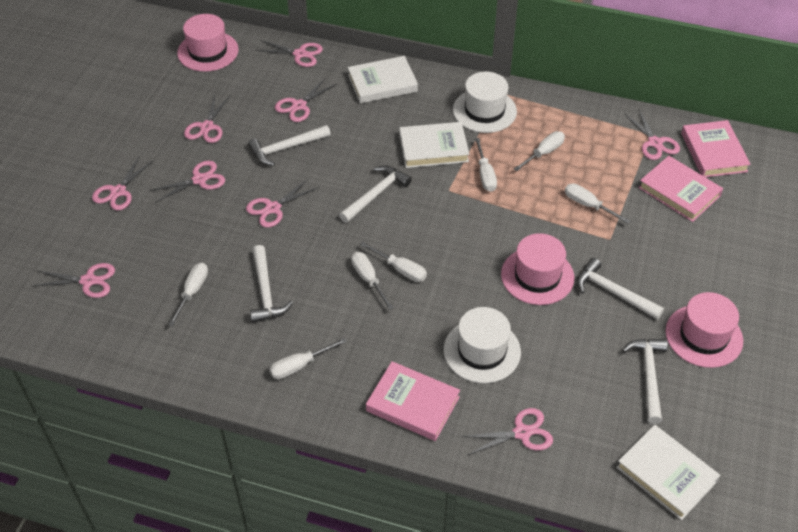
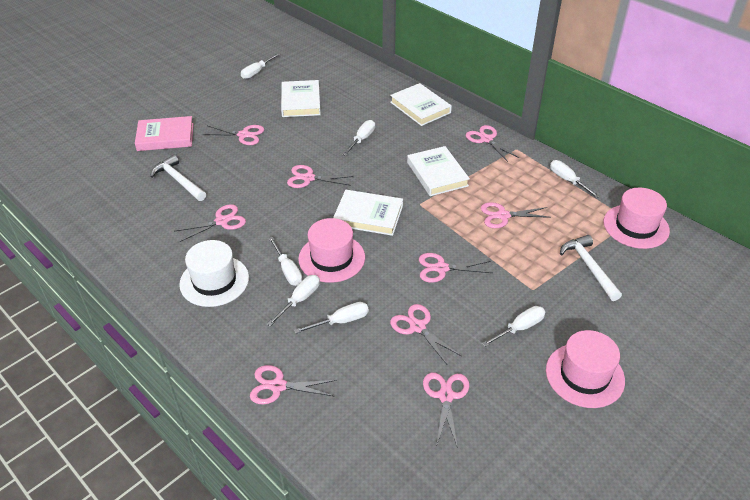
pink book: [366,361,460,441] [638,156,723,222] [681,120,751,177] = 3 -> [135,116,193,151] = 1
white book: [348,56,418,103] [399,122,469,168] [616,425,720,520] = 3 -> [281,80,321,117] [333,190,403,236] [390,83,452,126] [407,146,470,196] = 4
white hammer: [248,125,331,166] [250,245,293,323] [339,165,412,223] [577,258,664,320] [622,339,668,424] = 5 -> [150,155,206,201] [560,235,622,301] = 2
white hat: [444,307,521,383] [453,72,517,133] = 2 -> [179,240,249,307] = 1

